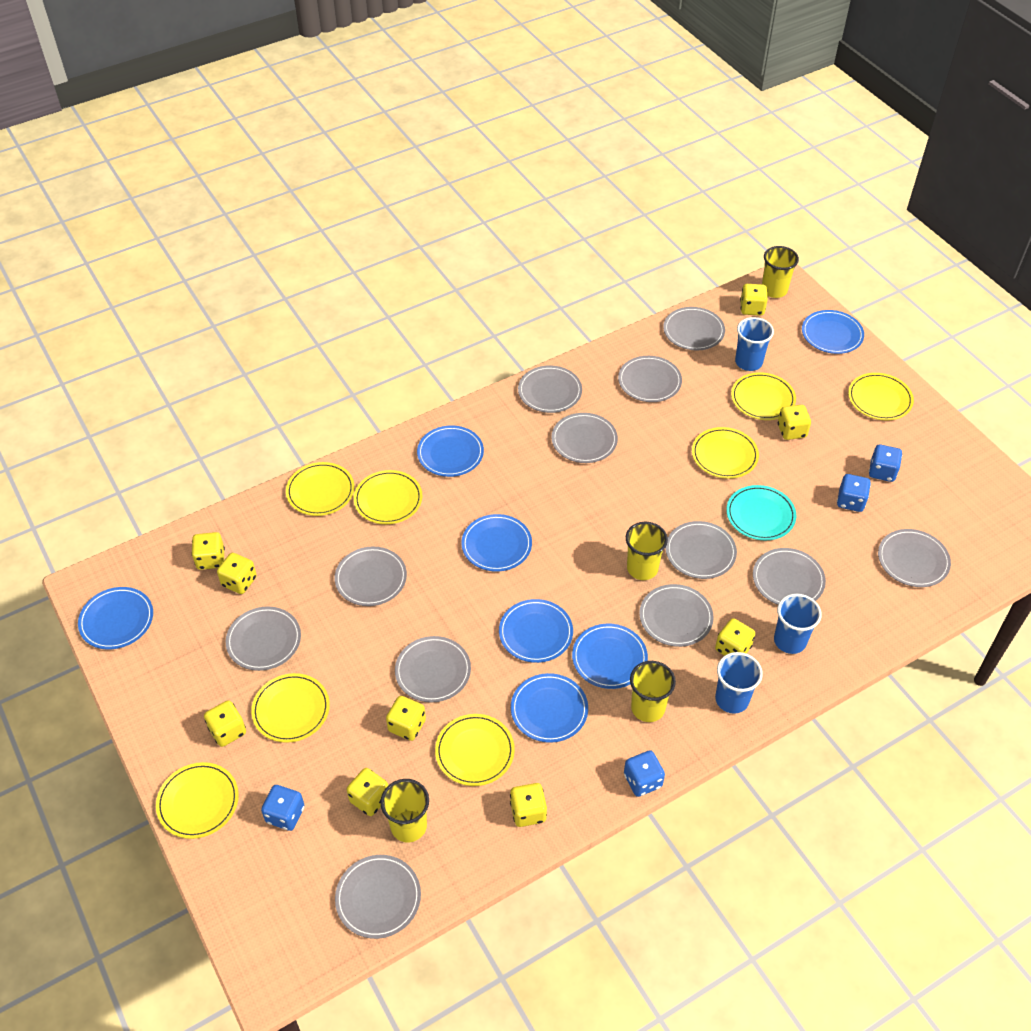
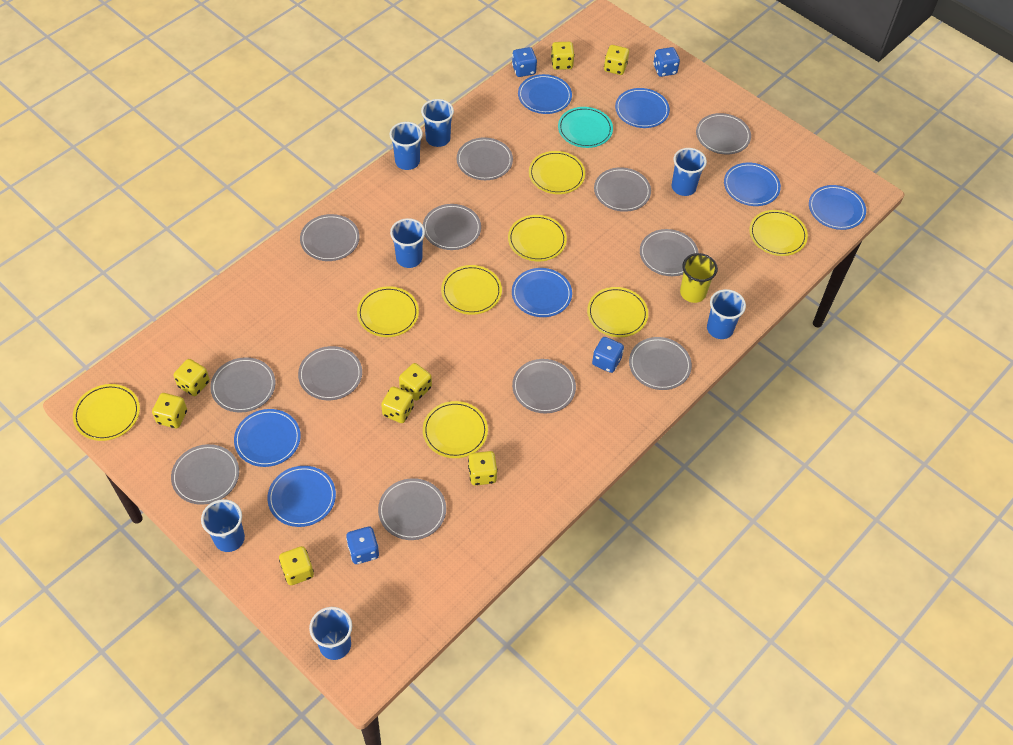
blue cup: [715,652,763,714] [735,317,774,371] [774,594,822,654] = 3 -> [201,499,245,552] [309,607,352,660] [390,122,423,170] [390,218,425,268] [421,99,454,147] [672,148,707,196] [707,289,746,339] = 7
yellow cup: [380,779,429,842] [626,522,668,580] [630,661,676,722] [762,246,799,298] = 4 -> [680,253,718,303] = 1
yellow dice: [191,532,225,570] [204,700,246,747] [217,553,257,594] [347,768,388,816] [386,696,426,741] [510,783,547,827] [715,618,755,656] [740,284,768,316] [778,405,811,440] = 9 -> [152,393,187,429] [174,359,210,396] [279,546,314,585] [381,386,414,423] [399,363,432,401] [468,451,498,486] [551,42,575,70] [604,45,629,75] = 8

